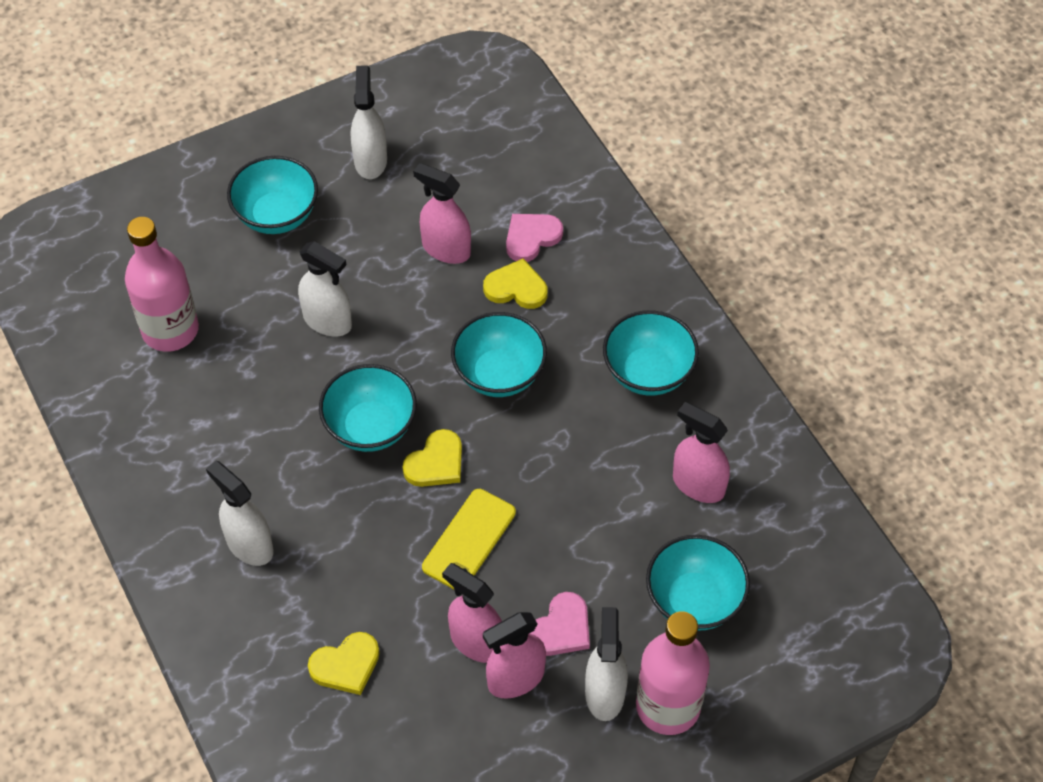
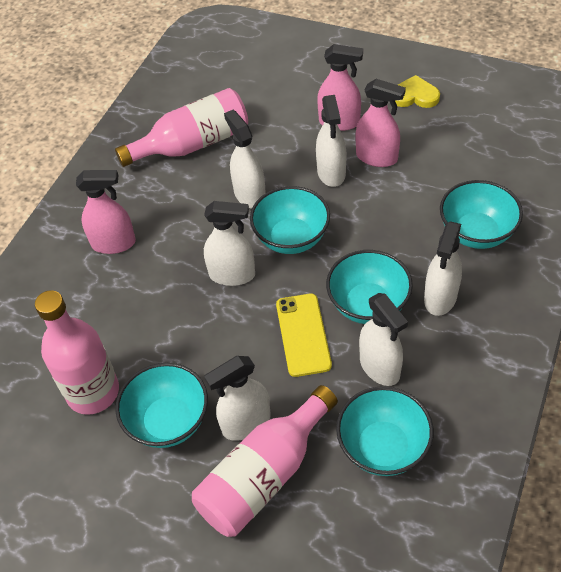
pink bottle: [125,217,199,352] [636,611,710,735] = 2 -> [35,290,119,415] [115,88,248,167] [192,385,338,537] = 3
pink heart: [506,214,563,262] [530,592,590,656] = 2 -> none = 0
pink spray bottle: [413,163,471,264] [442,563,502,663] [483,612,546,699] [673,402,730,503] = 4 -> [76,170,136,254] [317,44,363,131] [356,79,406,167] = 3
white spray bottle: [206,461,274,566] [298,241,352,337] [351,65,387,179] [585,607,628,721] = 4 -> [204,201,255,286] [204,356,271,441] [224,110,266,209] [316,95,346,187] [359,293,408,386] [424,221,462,316] = 6
yellow heart: [308,632,379,695] [402,429,462,487] [483,258,548,309] = 3 -> [395,75,440,108] = 1

